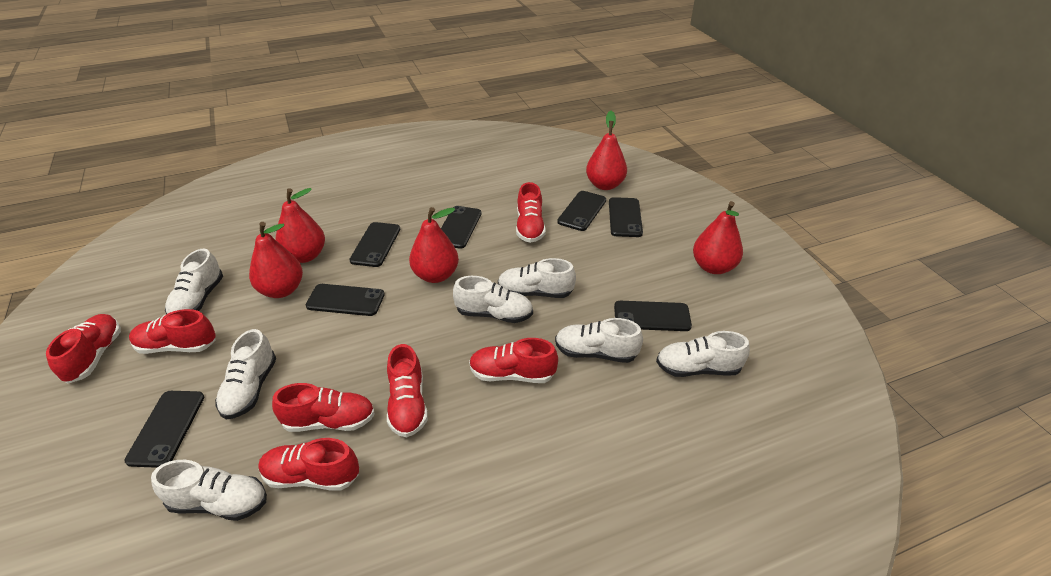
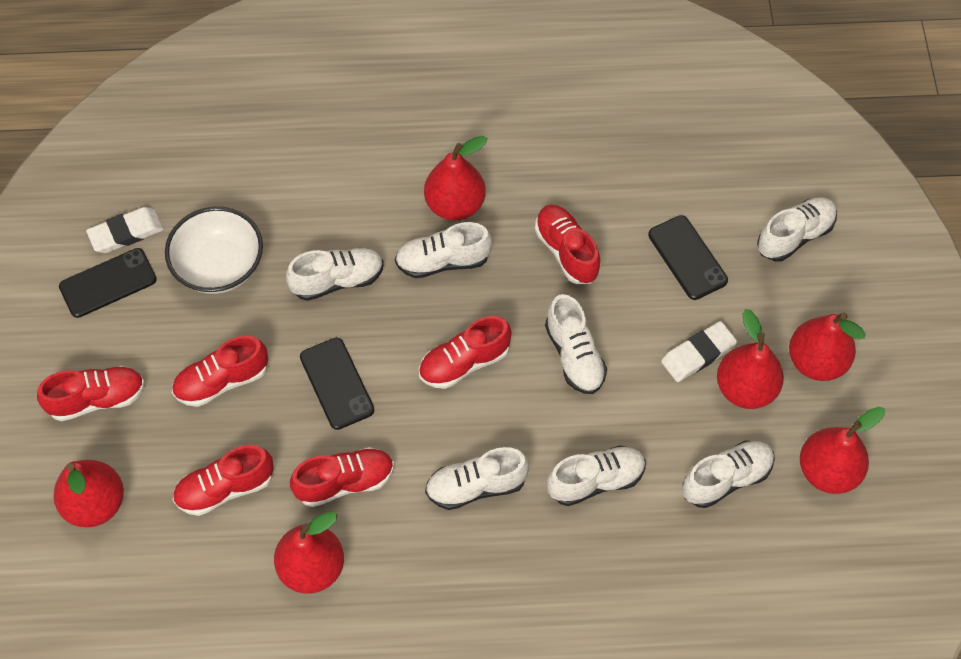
black phone: [124,391,204,468] [306,284,385,316] [349,222,400,267] [441,206,482,249] [557,191,606,231] [609,197,643,237] [614,301,692,331] = 7 -> [59,248,157,318] [300,338,374,430] [648,215,728,300] = 3
red pear: [249,222,303,298] [276,188,325,263] [409,207,459,283] [586,111,627,190] [693,201,743,274] = 5 -> [53,460,124,527] [274,512,344,594] [424,136,488,220] [717,309,784,409] [789,313,866,381] [800,407,885,494] = 6
red shoe: [46,314,121,384] [129,309,216,354] [259,438,359,491] [272,383,375,432] [387,344,428,438] [469,338,558,383] [516,182,546,243] = 7 -> [37,366,145,421] [172,336,268,407] [173,445,274,516] [290,447,394,507] [419,316,512,389] [535,205,600,284] = 6
white bowl: none = 0 -> [165,207,263,294] = 1
white eraser: none = 0 -> [86,207,164,253] [661,321,737,382] = 2

